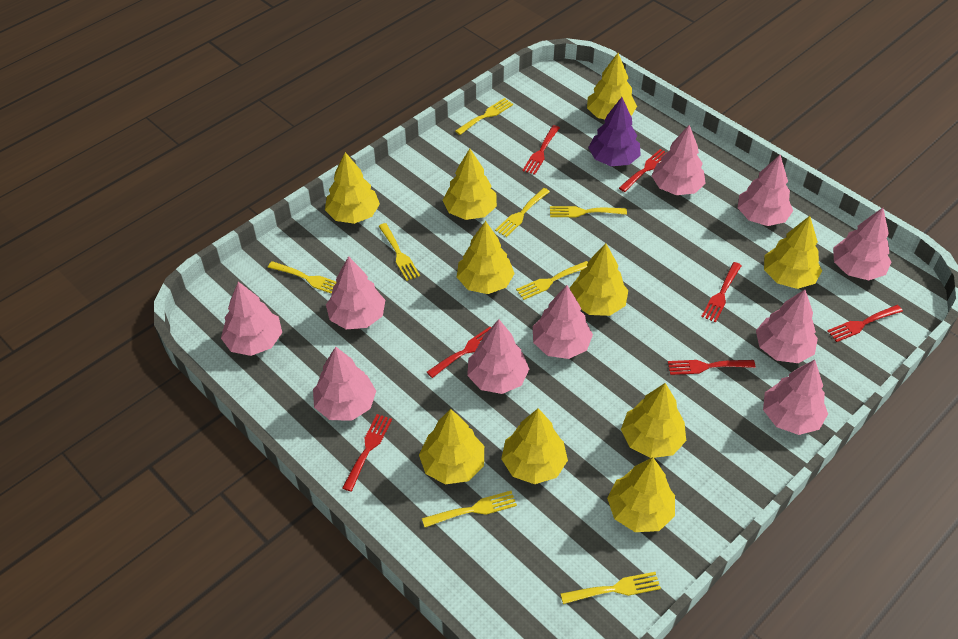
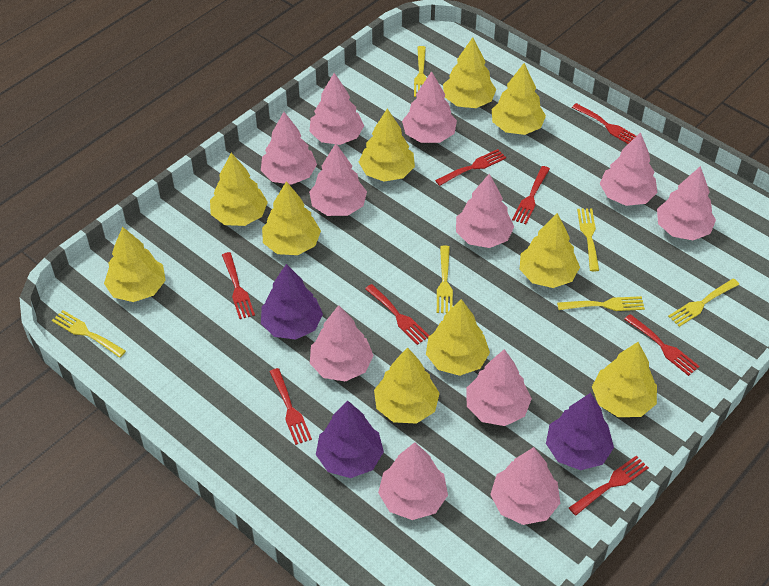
pink tree: [221,282,282,356] [313,347,376,421] [326,256,385,329] [467,319,529,394] [533,285,593,359] [652,125,706,195] [738,155,793,226] [756,289,818,363] [763,359,828,435] [833,208,891,280] = 10 -> [261,112,317,185] [309,143,367,216] [310,73,364,145] [310,305,374,382] [378,442,448,520] [402,71,457,143] [456,174,514,248] [466,349,532,426] [490,447,560,525] [600,132,657,206] [657,166,716,240] = 11
purple tree: [588,97,641,166] = 1 -> [261,264,323,340] [316,400,384,478] [546,393,614,470] = 3
red fork: [342,414,392,492] [427,327,491,378] [522,125,560,175] [619,149,667,192] [668,360,756,375] [701,262,742,323] [827,305,903,342] = 7 -> [222,252,255,319] [270,368,312,445] [365,284,429,345] [435,149,506,186] [512,166,550,224] [569,455,649,516] [572,103,636,144] [624,314,700,376] = 8
yellow fork: [268,261,337,294] [378,223,420,281] [422,491,517,527] [455,98,513,135] [495,188,550,237] [516,261,588,300] [550,206,627,217] [561,572,661,604] = 8 -> [52,310,126,358] [414,46,427,97] [437,246,453,313] [557,296,645,311] [577,209,599,271] [668,279,739,327] = 6

